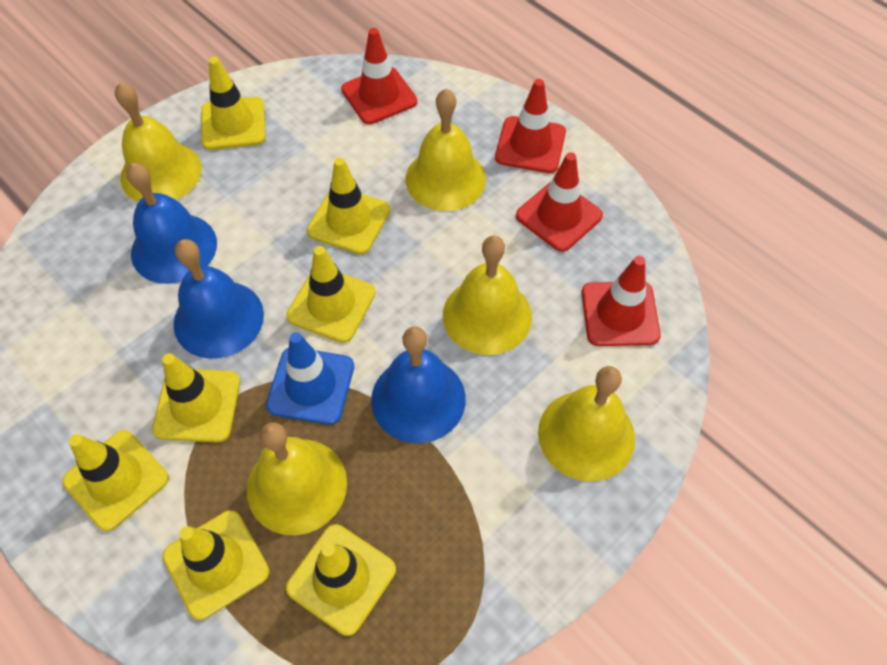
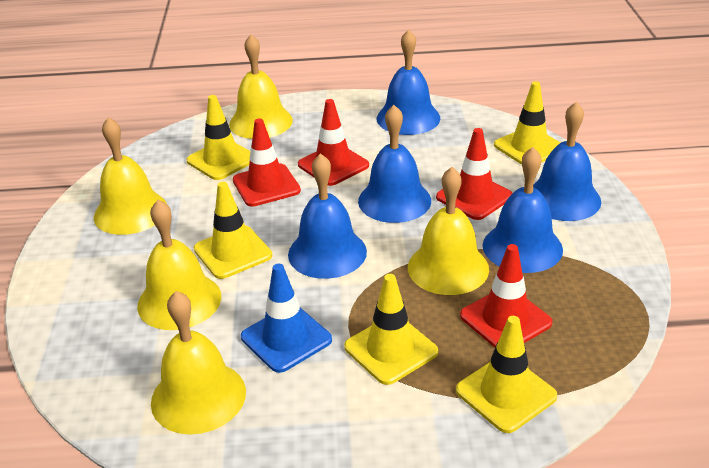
blue bell: [126,163,217,284] [173,239,264,359] [371,326,466,443] = 3 -> [288,153,367,279] [358,105,431,223] [377,29,440,135] [483,147,563,273] [533,102,601,221] = 5
yellow traffic cone: [63,430,169,531] [152,353,240,443] [163,510,269,620] [201,57,266,150] [286,246,376,343] [286,524,396,636] [307,157,390,255] = 7 -> [187,95,250,180] [194,182,272,279] [344,274,438,385] [456,316,557,433] [494,81,561,165] = 5

